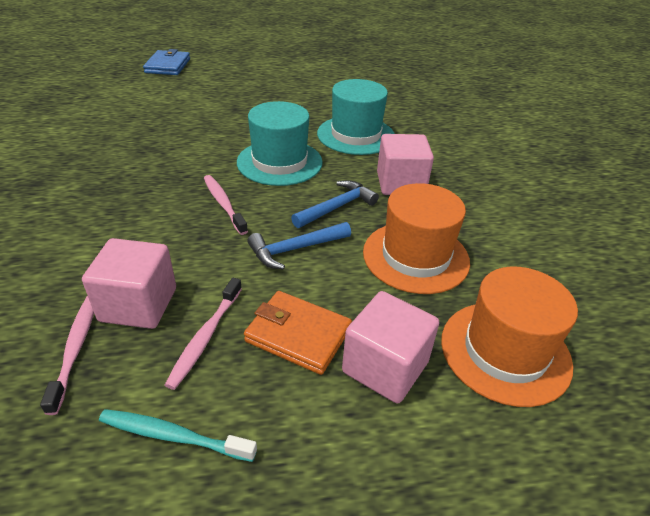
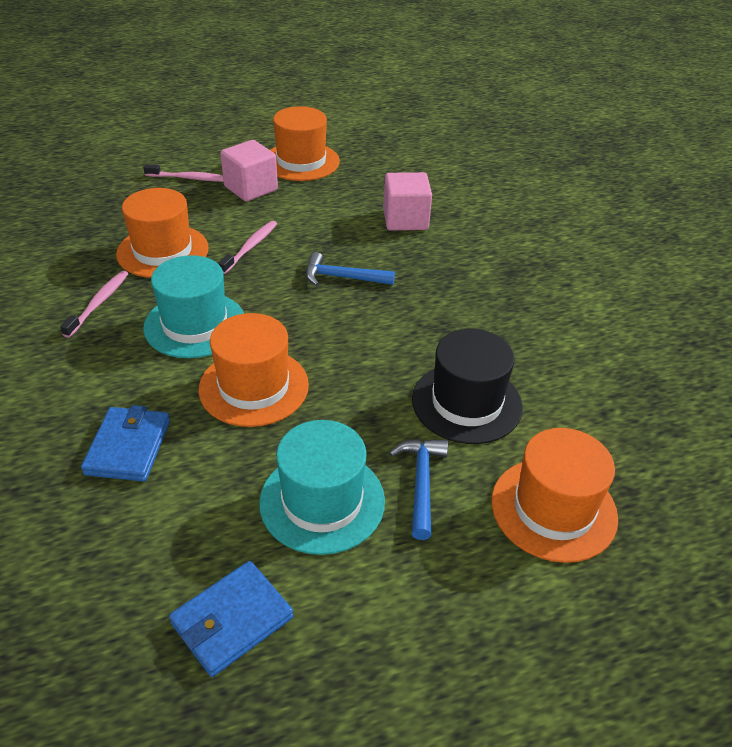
black hat: none = 0 -> [412,329,523,444] = 1
blue wallet: [143,49,190,75] = 1 -> [81,405,170,482] [169,561,294,677] = 2
orange hat: [363,183,470,294] [441,266,578,407] = 2 -> [116,188,209,278] [199,313,309,427] [270,106,340,181] [492,428,618,563] = 4
orange wallet: [244,291,352,375] = 1 -> none = 0
pink cube: [82,238,176,329] [342,291,439,403] [377,134,434,195] = 3 -> [220,140,278,202] [383,172,432,231] = 2
turquoise toothbrush: [99,409,257,462] = 1 -> none = 0

